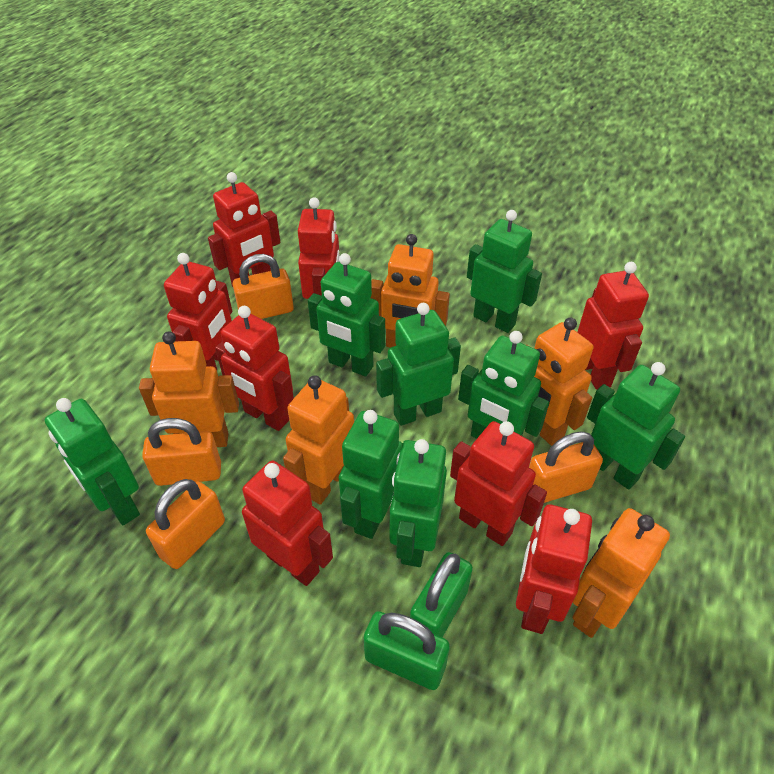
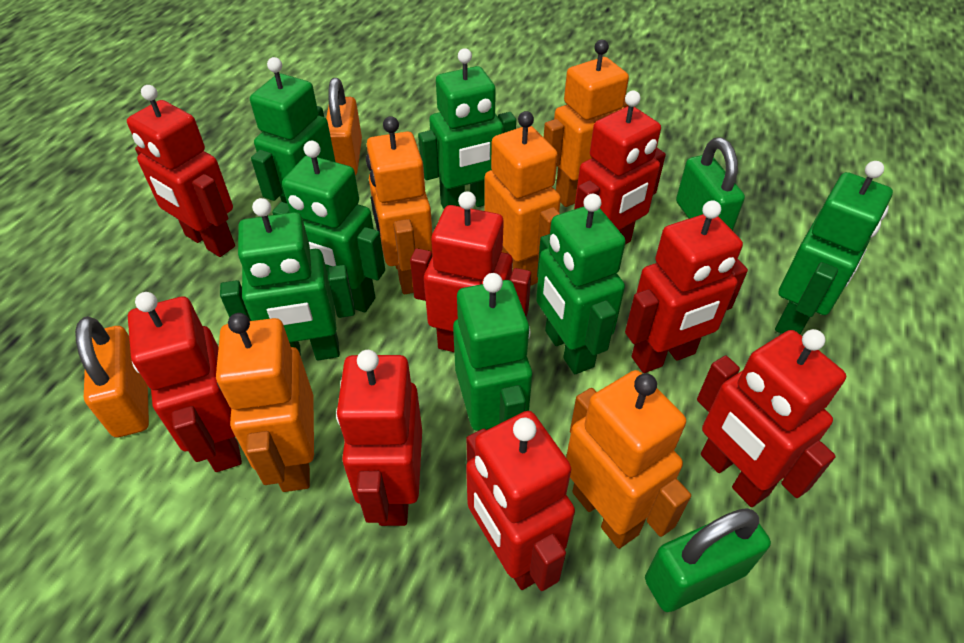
green robot: [45,398,140,525] [308,253,385,377] [339,410,403,539] [376,303,461,426] [390,439,447,567] [458,331,549,439] [467,210,542,333] [587,362,685,490] = 8 -> [220,198,355,360] [250,57,335,203] [272,141,385,312] [418,48,516,209] [453,273,532,431] [536,194,626,374] [775,161,893,334] = 7
orange padlock: [142,418,221,486] [146,479,225,569] [233,254,294,319] [529,432,603,503] = 4 -> [75,316,149,437] [326,78,362,175] = 2

